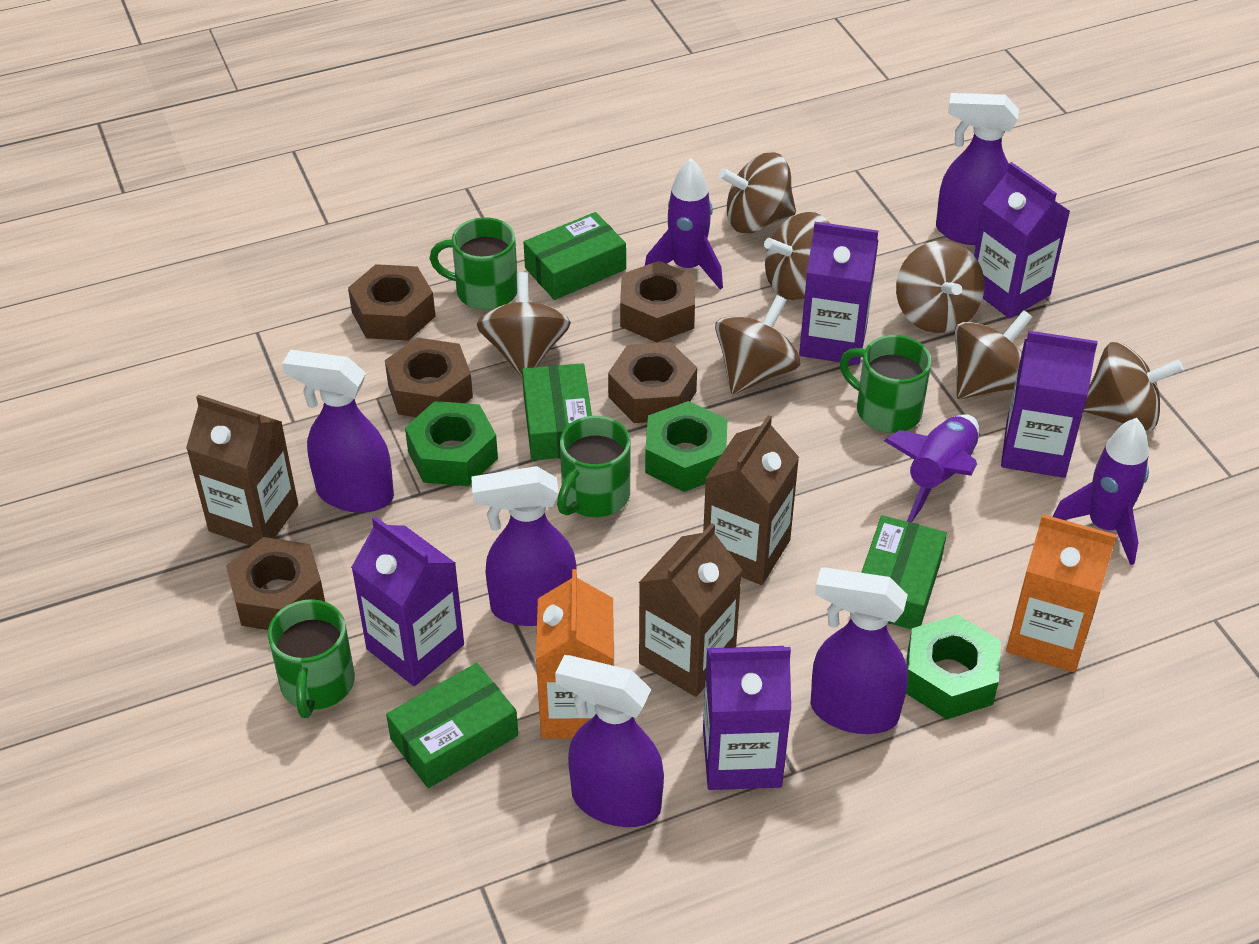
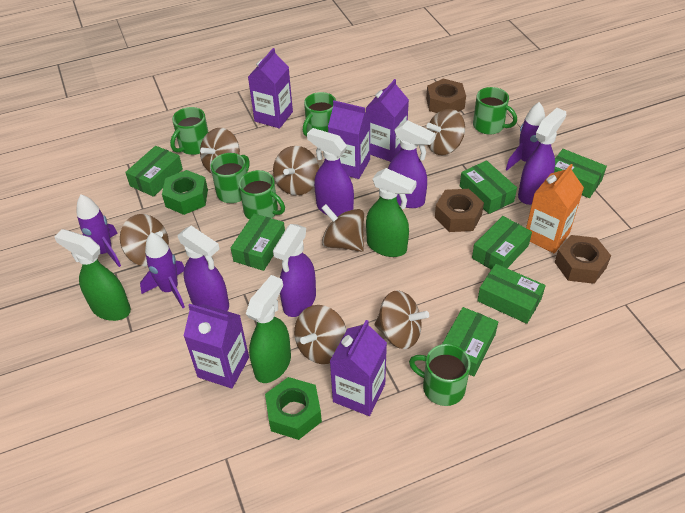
brown carton: [186,395,298,546] [639,523,742,697] [703,415,799,585] = 3 -> none = 0
brown nut: [226,537,325,630] [348,264,436,341] [385,338,473,417] [608,342,697,423] [620,261,695,342] = 5 -> [426,78,466,113] [435,189,484,232] [555,235,611,284] = 3
green box: [386,663,518,788] [522,363,592,460] [524,212,626,300] [861,515,947,630] = 4 -> [125,146,183,197] [231,213,285,271] [442,307,498,377] [460,160,517,214] [472,216,532,270] [477,264,546,324] [554,149,607,198] = 7
green mug: [268,599,355,718] [429,217,517,310] [557,416,630,517] [840,335,931,433] = 4 -> [170,107,208,155] [210,153,249,203] [239,170,285,219] [303,92,336,137] [409,344,470,406] [473,87,517,135] = 6
green nut: [405,401,498,486] [645,401,728,492] [906,615,1001,719] = 3 -> [162,170,208,215] [265,377,322,440] = 2
green spray bottle: none = 0 -> [54,229,131,321] [246,275,291,383] [366,168,417,257] = 3
orange carton: [536,569,614,739] [1006,514,1117,672] = 2 -> [526,164,584,253] = 1

